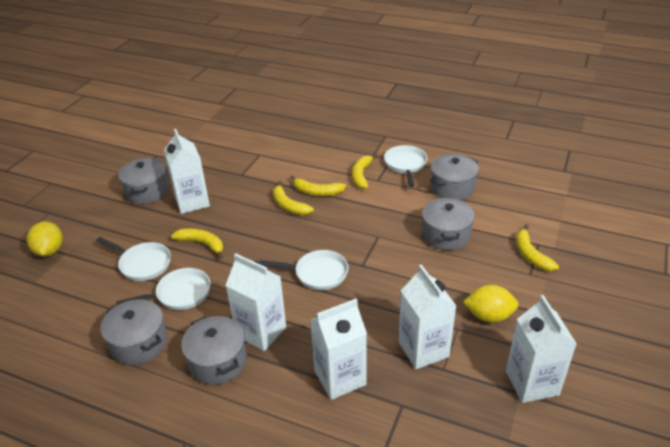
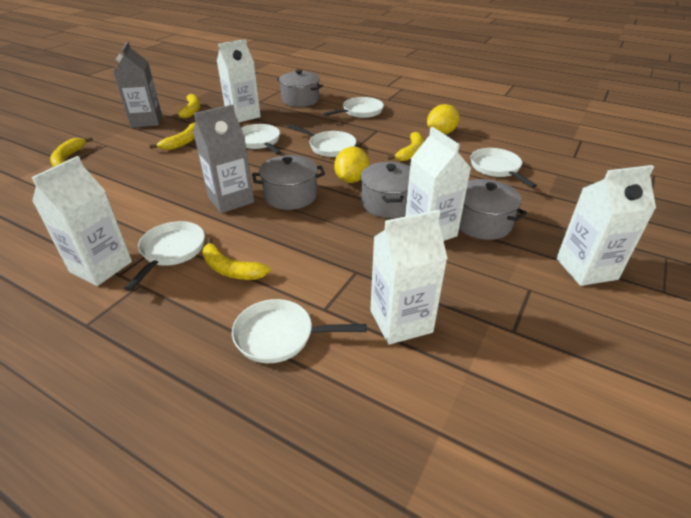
grey carton: none = 0 -> [113,41,162,128] [193,104,254,213] = 2
grey pot: [100,299,167,365] [118,158,169,204] [181,316,247,385] [422,198,475,250] [430,154,479,200] = 5 -> [252,155,325,210] [277,69,323,107] [361,162,410,218] [459,179,527,240] = 4
white pan: [96,237,171,281] [116,268,210,310] [260,250,348,290] [384,145,427,187] = 4 -> [124,221,205,291] [232,299,367,363] [241,124,282,155] [288,124,356,157] [323,97,384,118] [470,148,537,188] = 6

